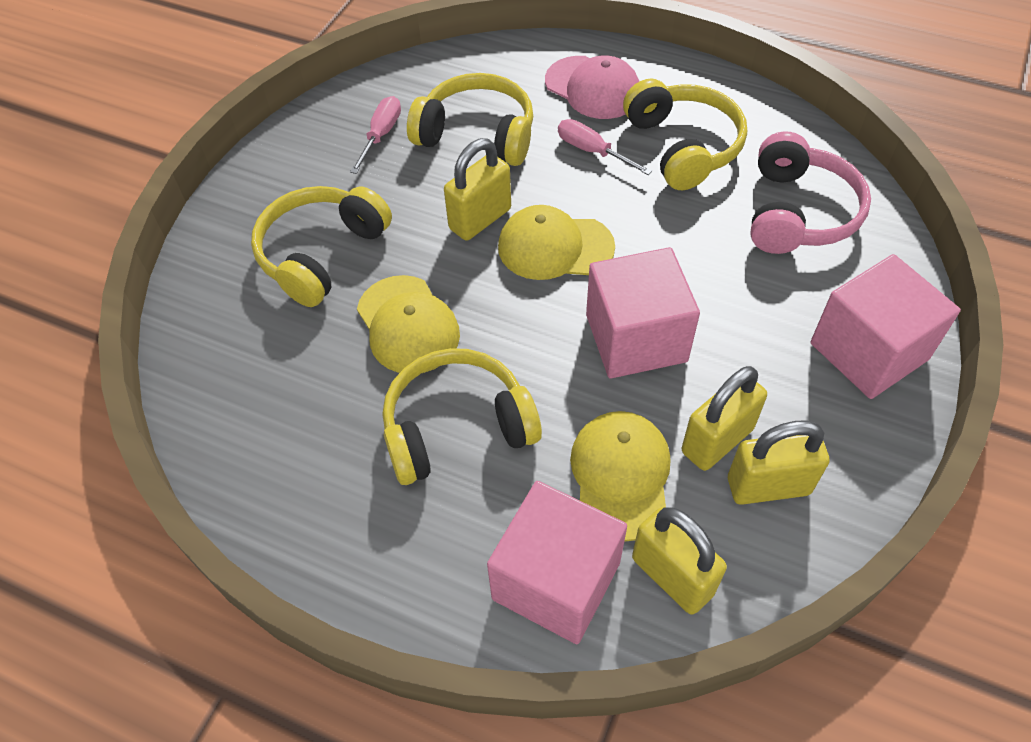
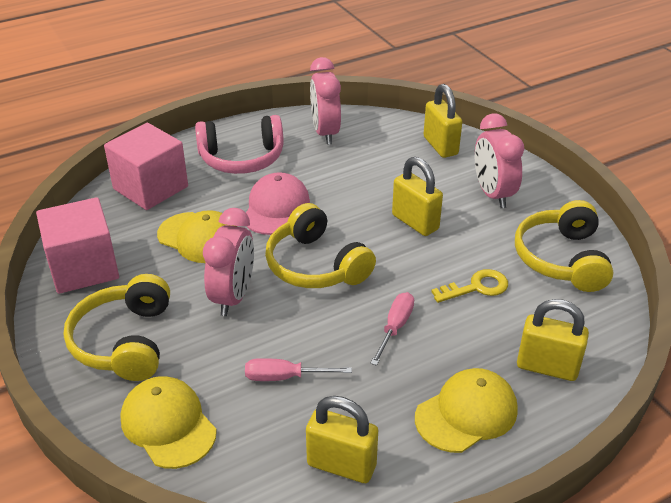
pink clock: none = 0 -> [203,208,254,316] [310,57,341,145] [475,113,524,208] = 3
pink cube: [487,481,627,644] [586,247,700,378] [811,254,961,399] = 3 -> [36,197,119,294] [104,123,188,210] = 2
yellow headphones: [251,186,392,307] [383,348,542,485] [407,73,533,166] [623,79,747,190] = 4 -> [64,274,170,381] [265,203,376,288] [515,200,613,292] = 3
yellow key: none = 0 -> [431,269,508,303] = 1

